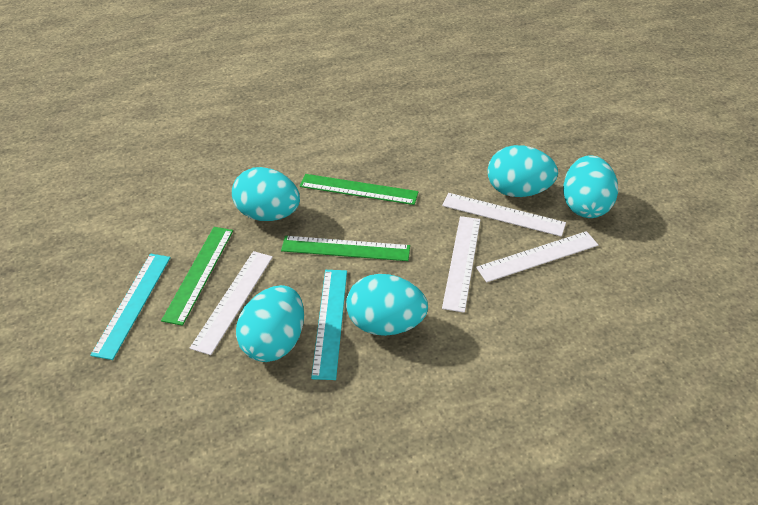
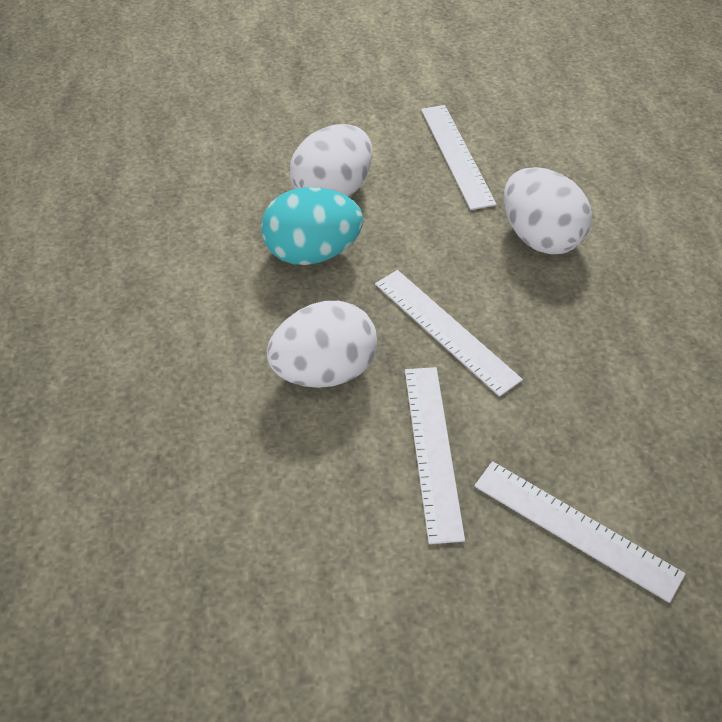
green ruler: [161,227,233,326] [281,236,410,261] [300,174,418,205] = 3 -> none = 0
turquoise egg: [232,167,300,221] [236,285,304,362] [346,274,428,336] [488,145,558,197] [563,155,618,218] = 5 -> [261,187,363,265] = 1
turquoise ruler: [90,254,171,360] [311,270,347,380] = 2 -> none = 0
white egg: none = 0 -> [266,301,377,388] [289,124,372,197] [504,167,592,255] = 3

